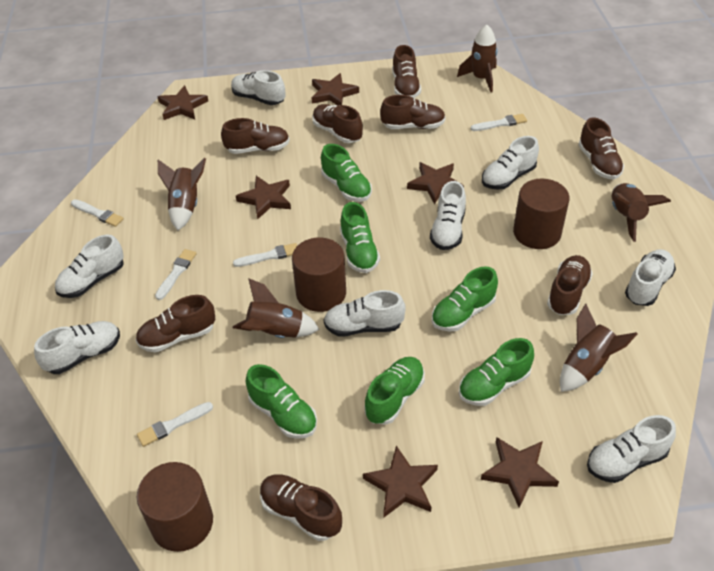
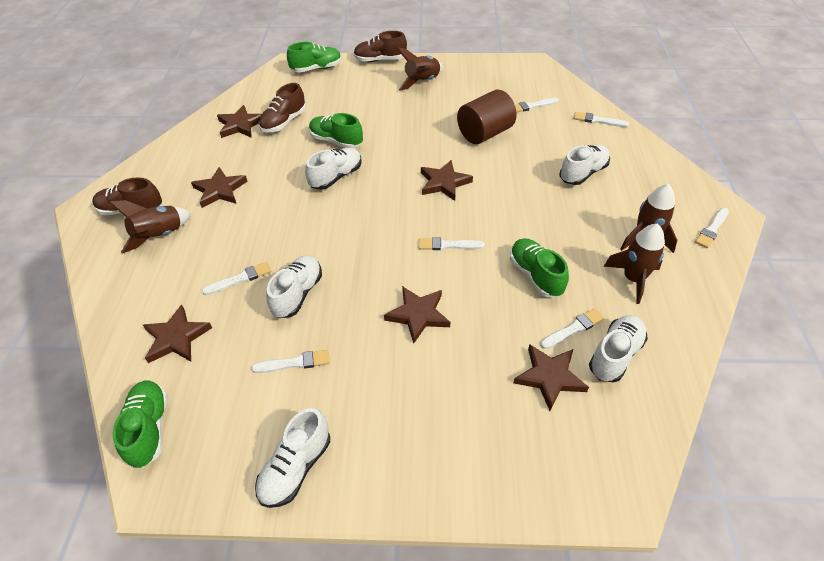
brown cylinder: [137,462,213,552] [292,238,346,312] [513,179,569,249] = 3 -> [457,90,517,144] = 1
brown rocket: [158,158,206,230] [233,278,320,338] [457,25,498,92] [560,304,638,392] [612,183,671,242] = 5 -> [109,200,192,253] [396,47,443,91] [603,224,665,304] [620,184,678,253] = 4
brown shoe: [135,295,215,352] [221,118,290,154] [260,474,342,541] [312,104,363,143] [380,95,446,129] [392,45,421,98] [547,255,593,315] [578,117,624,180] = 8 -> [92,178,162,215] [259,83,306,132] [354,31,407,62] = 3
green shoe: [246,364,317,439] [321,144,372,202] [340,202,380,273] [364,357,425,425] [432,266,498,332] [459,338,534,406] = 6 -> [113,380,168,468] [287,42,342,73] [309,113,363,148] [510,238,569,297] = 4
white brush: [71,199,124,227] [137,402,213,447] [155,249,197,300] [233,243,297,267] [471,114,527,131] = 5 -> [202,262,271,295] [251,350,330,373] [419,237,485,250] [515,98,559,113] [540,308,604,349] [573,112,629,127] [695,208,729,248] = 7
white shoe: [34,321,120,374] [55,235,124,298] [231,70,285,105] [324,290,406,337] [430,181,466,250] [482,136,539,190] [587,415,676,483] [625,249,676,306] = 8 -> [255,408,330,508] [266,255,322,318] [305,148,361,190] [560,145,610,185] [589,315,648,382] = 5

